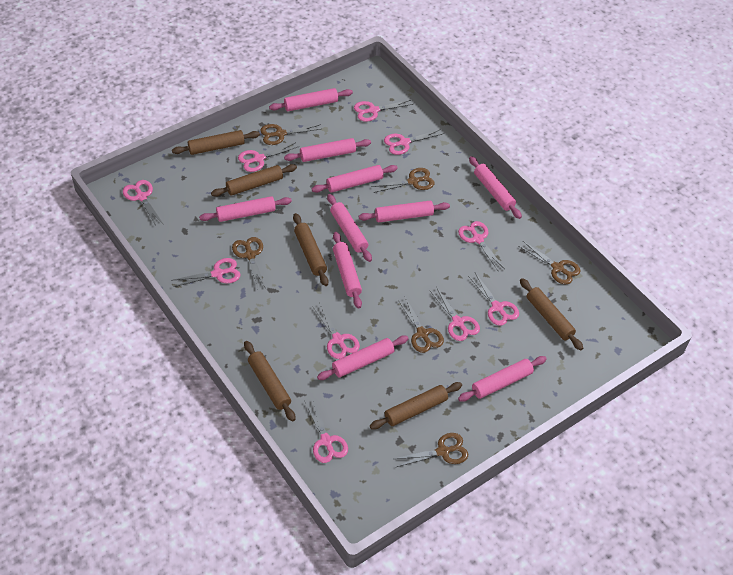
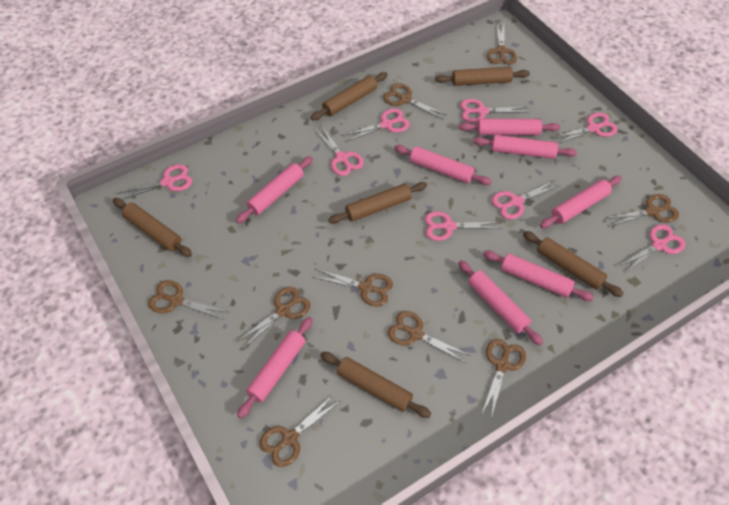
brown scissors: [232,237,266,288] [260,124,321,145] [371,168,434,193] [394,433,468,467] [398,297,444,353] [518,241,580,284] = 6 -> [148,280,228,320] [237,287,310,349] [259,394,340,467] [314,269,393,307] [383,83,447,119] [388,311,470,363] [482,339,526,419] [487,24,517,65] [605,194,679,227] = 9
pink rolling pin: [199,196,292,222] [269,88,353,111] [284,138,371,162] [312,165,398,193] [317,335,409,380] [327,194,372,262] [333,232,362,309] [358,201,450,223] [458,356,547,402] [469,156,522,219] = 10 -> [236,156,313,224] [237,317,313,418] [394,145,492,185] [458,260,543,345] [459,119,560,135] [473,135,577,159] [483,250,594,301] [540,176,622,228] = 8
pink scissors: [123,180,164,225] [171,258,240,287] [238,142,299,172] [305,399,348,463] [312,304,360,359] [354,100,413,122] [384,129,444,155] [429,287,480,341] [458,221,505,270] [468,273,519,326] = 10 -> [117,164,192,200] [314,126,364,176] [342,108,410,142] [425,211,502,241] [460,99,529,123] [491,180,561,219] [551,112,618,144] [619,224,685,273] = 8

